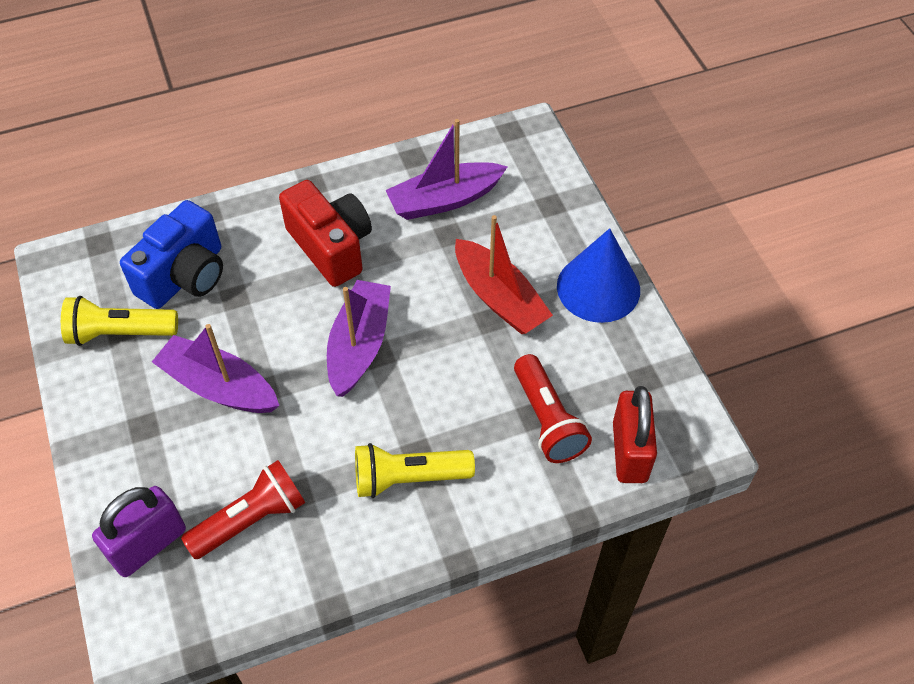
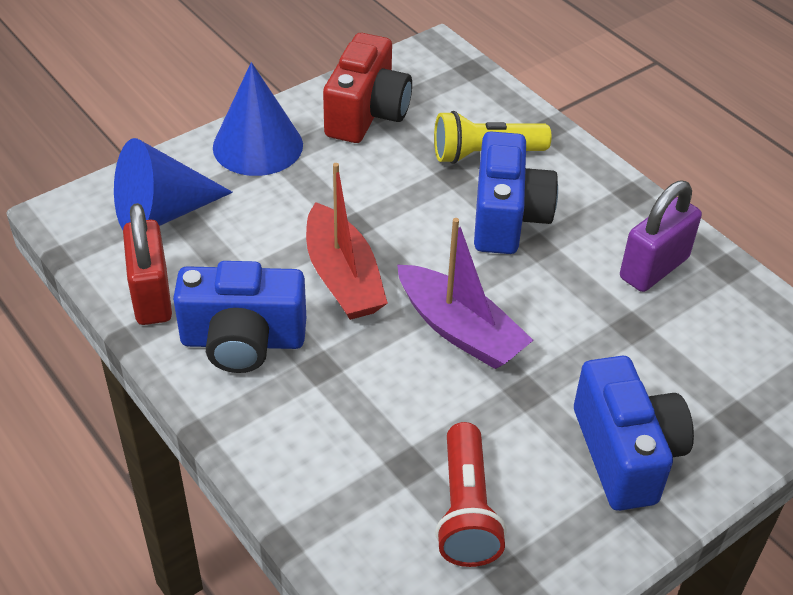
blue camera: [120,200,223,309] = 1 -> [173,261,306,373] [474,132,558,254] [574,356,694,511] = 3
blue cone: [557,228,640,323] = 1 -> [114,138,233,230] [213,62,303,176] = 2
purple boat: [152,324,279,413] [327,280,391,397] [386,119,508,220] = 3 -> [397,218,533,369] = 1
red flashlight: [181,460,305,559] [514,354,592,463] = 2 -> [435,422,507,567] = 1
yellow flashlight: [61,296,178,346] [355,443,475,498] = 2 -> [434,111,552,164] = 1

